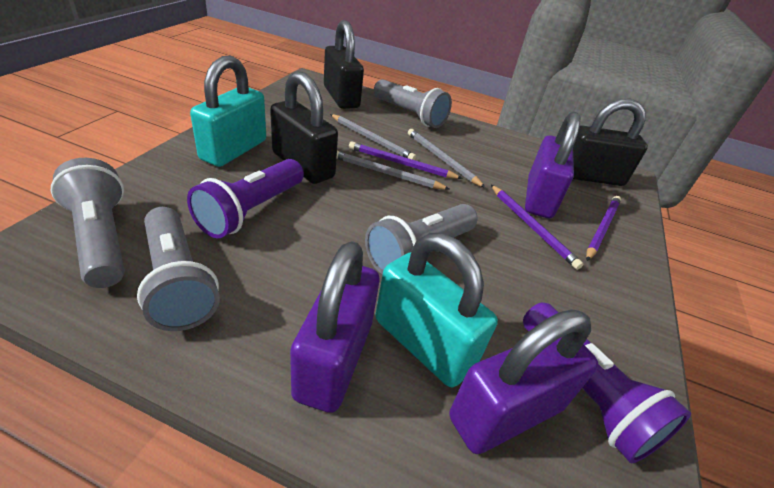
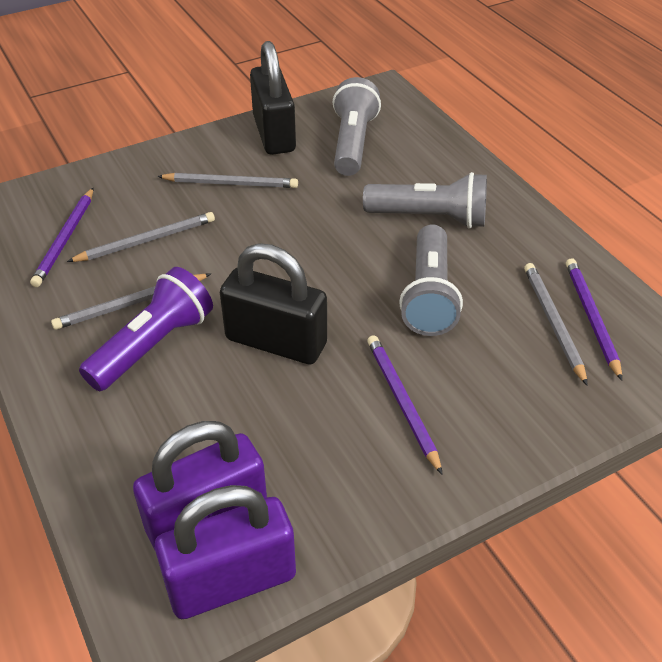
black padlock: [270,71,338,184] [324,20,364,109] [573,98,648,186] = 3 -> [220,243,327,365] [250,41,296,155] = 2
grey flashlight: [51,158,125,288] [137,207,220,331] [365,204,478,275] [374,79,452,128] = 4 -> [332,77,381,176] [363,172,487,229] [399,224,463,336] = 3
grey pencil: [330,114,416,160] [337,151,449,190] [408,129,486,188] = 3 -> [51,274,211,330] [67,212,215,262] [157,173,298,188] [524,263,588,386] = 4
purple flashlight: [187,159,304,239] [523,302,691,464] = 2 -> [79,267,213,391] = 1
purple padlock: [290,241,379,413] [449,309,598,454] [525,112,581,218] = 3 -> [133,421,267,550] [155,485,296,619] = 2
turquoise padlock: [190,56,266,167] [375,233,498,387] = 2 -> none = 0

